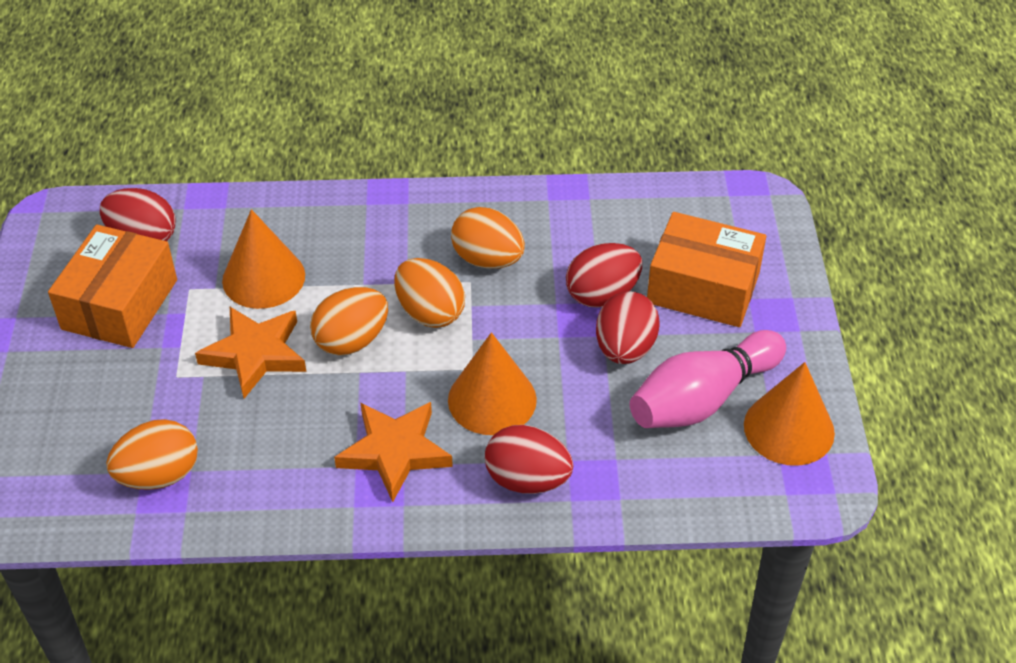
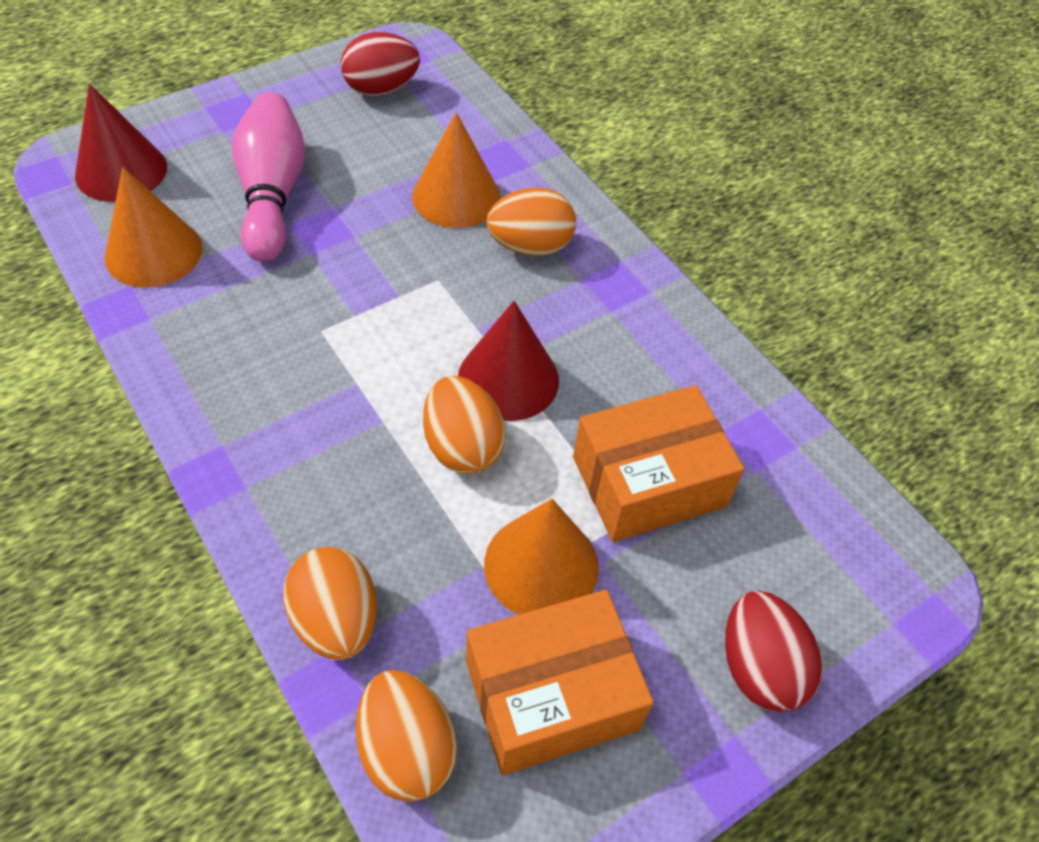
orange star: [195,307,306,399] [334,402,453,502] = 2 -> none = 0
red cone: none = 0 -> [75,84,167,202] [458,301,559,421] = 2
red egg: [100,188,176,241] [485,425,573,494] [566,243,642,308] [596,291,660,364] = 4 -> [341,32,420,96] [725,591,823,712] = 2

